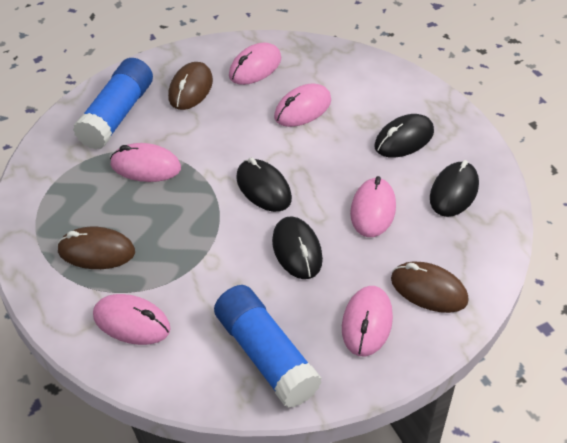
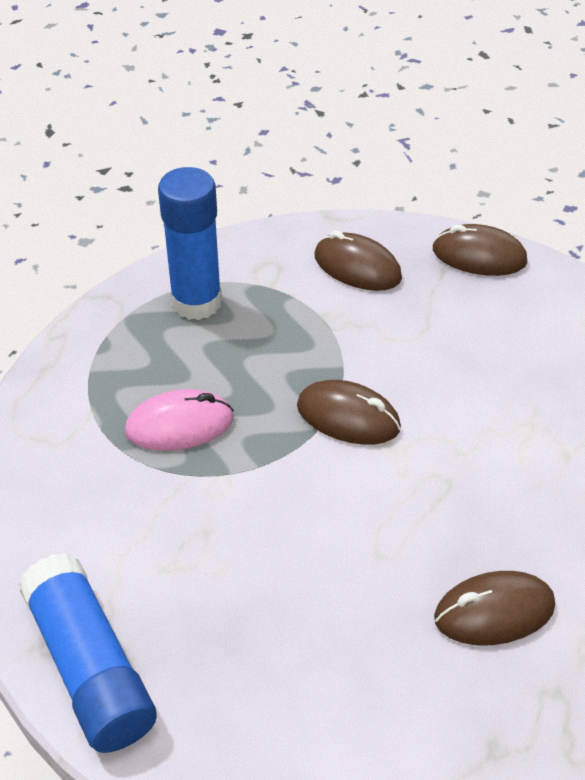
black mouse: [236,157,292,212] [272,216,323,279] [374,114,434,158] [430,160,479,217] = 4 -> none = 0
brown mouse: [57,227,135,269] [168,62,213,110] [391,261,468,313] = 3 -> [297,380,401,445] [314,231,402,291] [433,224,527,276] [434,571,555,645] = 4
pink mouse: [93,294,171,345] [110,143,181,182] [229,43,281,85] [274,83,331,127] [342,286,393,356] [350,176,396,237] = 6 -> [125,389,234,451] = 1

